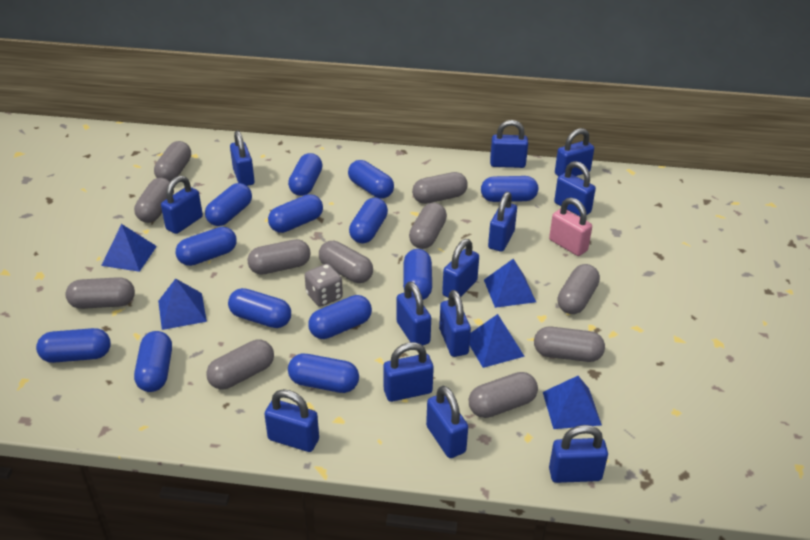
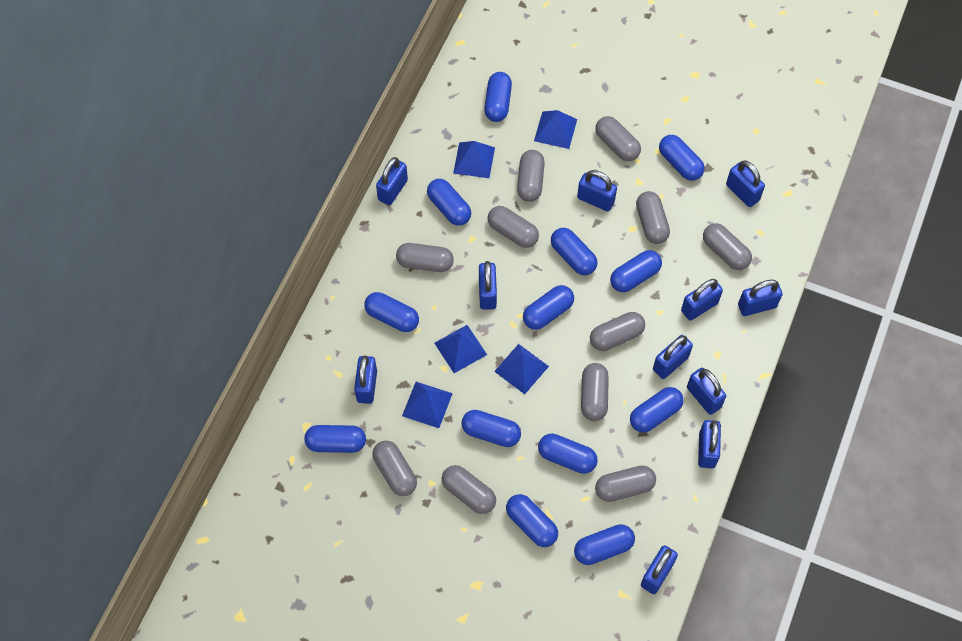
blue padlock: [161,176,203,234] [230,131,255,186] [264,389,319,452] [383,342,434,402] [396,282,431,346] [426,386,468,458] [439,290,471,357] [442,239,479,298] [488,192,517,252] [490,120,528,168] [549,425,608,483] [554,161,596,216] [555,128,594,177] = 13 -> [354,355,377,404] [376,157,408,205] [479,261,497,310] [577,170,617,211] [641,545,678,594] [653,335,693,379] [681,279,723,321] [687,368,726,415] [698,420,721,468] [726,161,765,207] [738,280,783,316] = 11
grey dice: [305,264,343,307] = 1 -> none = 0
pink padlock: [549,198,592,256] = 1 -> none = 0

